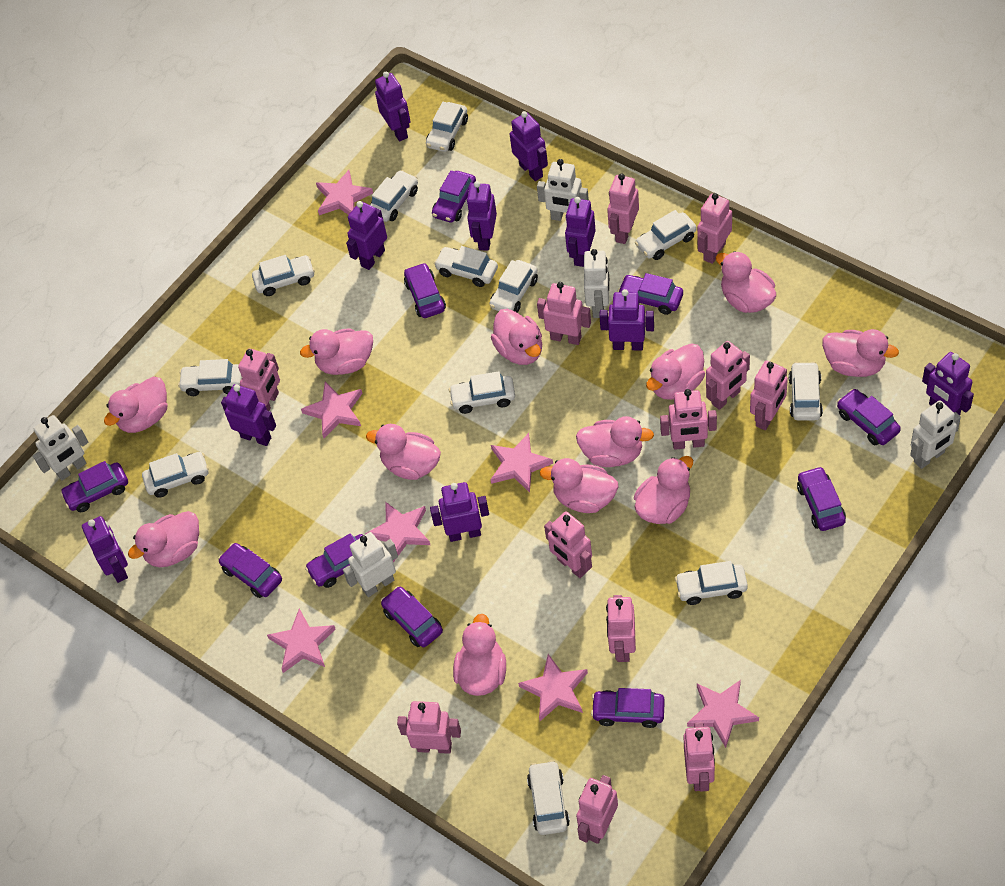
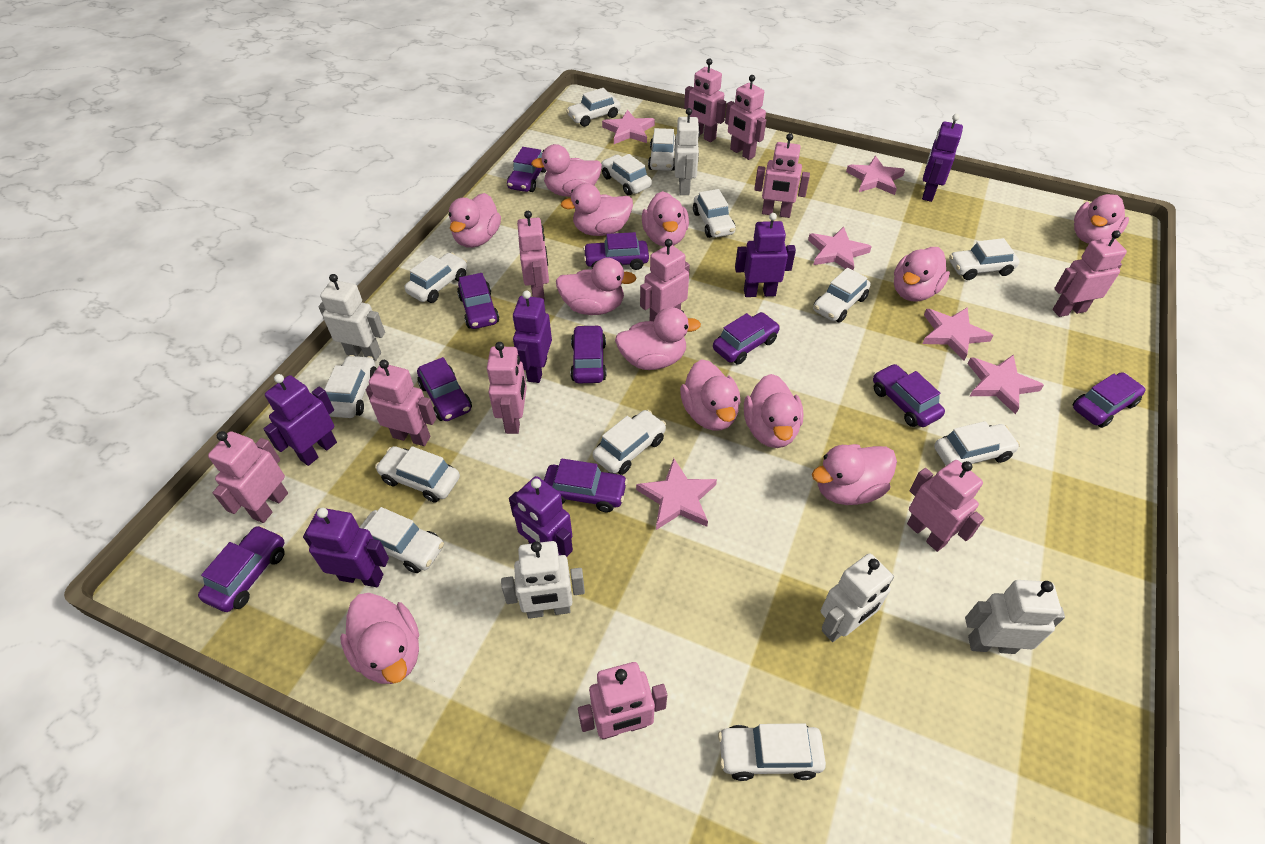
pink robot: [238,349,280,411] [397,701,461,754] [537,282,591,345] [544,512,592,578] [576,775,618,844] [606,595,636,662] [607,173,639,244] [660,389,717,450] [684,722,715,792] [697,193,732,264] [706,341,750,410] [750,360,788,430] = 12 -> [208,431,288,523] [366,360,436,446] [487,342,527,434] [517,211,549,300] [578,662,667,739] [640,239,690,321] [684,59,726,142] [725,75,766,160] [754,133,810,218] [907,460,984,552] [1053,230,1127,317] = 11
pink star: [267,609,335,673] [301,382,363,438] [316,170,373,215] [365,501,430,562] [490,433,553,493] [518,654,588,721] [687,680,759,748] = 7 -> [602,110,655,144] [636,458,717,530] [808,227,872,270] [846,156,905,195] [922,307,993,361] [968,355,1044,414] = 6
purple robot: [82,516,128,583] [221,384,276,446] [346,201,387,270] [375,72,410,142] [430,482,489,542] [466,181,497,251] [510,111,548,181] [565,197,596,267] [599,289,654,351] [922,352,974,415] = 10 -> [263,374,337,466] [303,508,389,587] [509,476,573,557] [513,291,552,383] [735,213,796,297] [922,114,963,202] = 6
white car: [142,452,209,498] [178,359,242,396] [252,255,315,296] [370,170,418,222] [426,102,468,152] [434,246,498,287] [449,371,515,414] [489,260,538,313] [527,760,570,835] [635,210,697,260] [675,561,748,605] [789,362,823,421] = 12 -> [324,355,377,418] [359,507,444,573] [375,446,460,502] [404,253,467,303] [566,88,621,127] [593,410,666,475] [601,154,652,196] [648,128,675,171] [693,189,735,238] [718,723,826,781] [813,268,871,323] [934,421,1020,466] [949,238,1020,280] = 13

